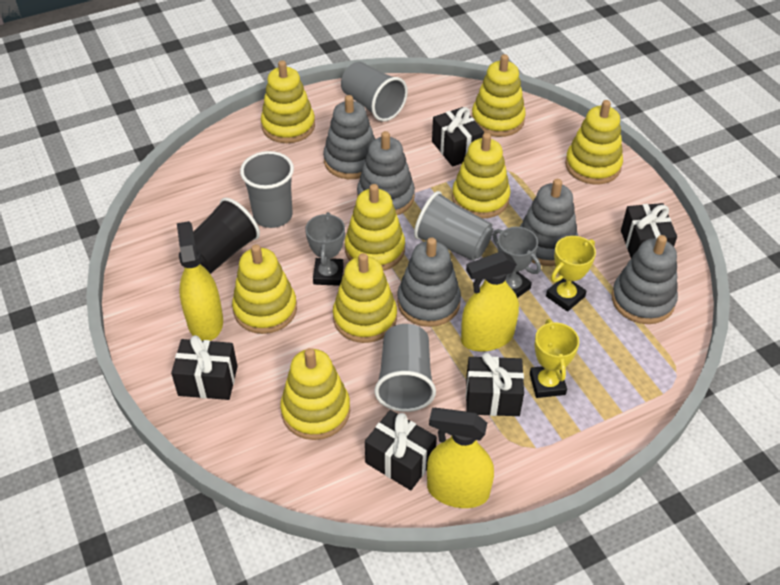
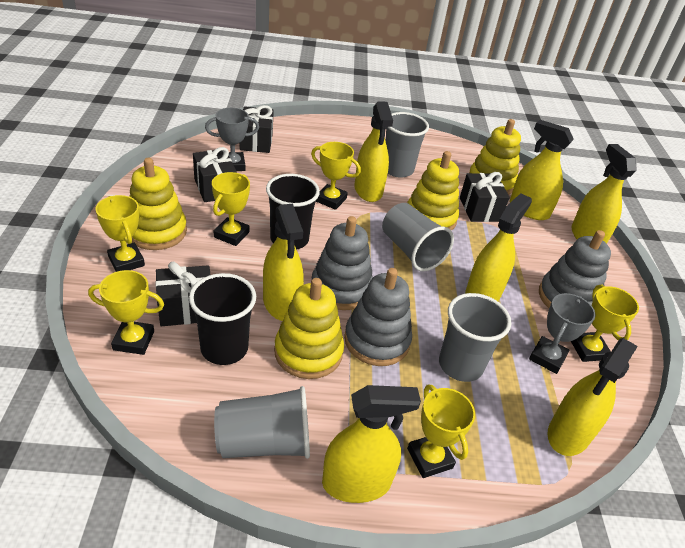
black cup: [193,198,260,274] = 1 -> [189,273,256,365] [266,174,320,250] = 2
black gift: [171,335,238,400] [365,410,437,490] [432,107,484,167] [466,352,524,416] [621,203,677,258] = 5 -> [156,262,210,326] [193,147,237,202] [240,105,274,153] [460,172,510,222] = 4
grey stacking toy: [323,95,375,179] [357,131,415,215] [397,237,461,327] [520,179,578,266] [612,235,678,324] = 5 -> [312,216,373,310] [344,268,412,366] [539,230,611,308] = 3
yellow spray bottle: [177,221,223,341] [427,408,494,508] [461,251,519,352] = 3 -> [263,204,304,321] [322,385,421,503] [354,101,393,202] [465,193,532,301] [510,120,574,220] [548,338,638,456] [572,144,637,244] = 7
yellow stacking toy: [232,244,297,334] [261,60,315,143] [280,348,350,440] [333,253,397,343] [345,184,405,271] [452,133,510,219] [472,54,526,137] [565,100,623,184] = 8 -> [129,158,187,250] [274,278,344,379] [407,151,459,231] [469,119,521,195] = 4
yellow trophy: [530,319,579,398] [546,236,596,312] = 2 -> [88,270,164,355] [95,195,145,272] [212,172,250,246] [311,142,361,210] [407,385,475,478] [571,285,639,362] = 6

